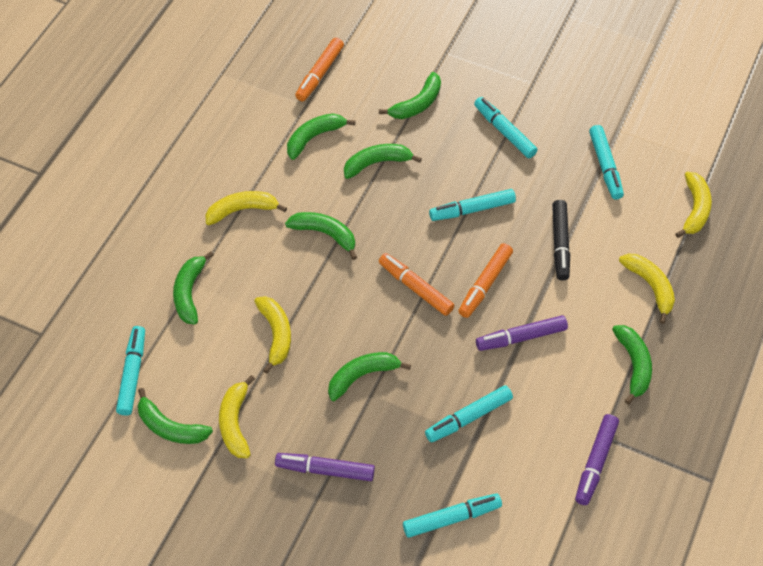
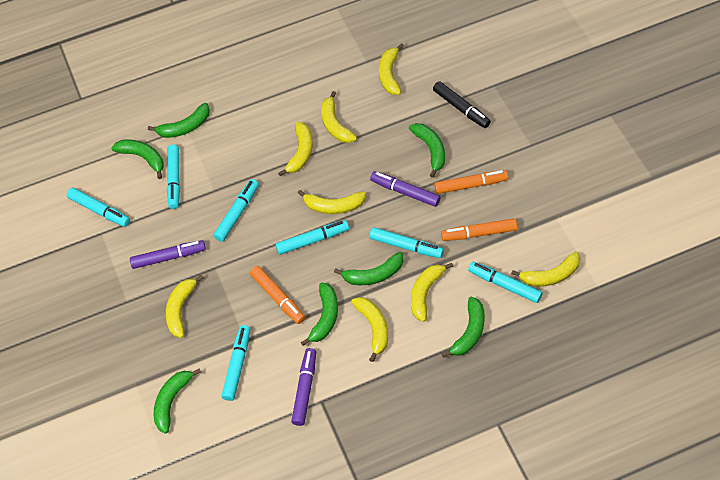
green banana: [138,388,213,444] [173,251,214,324] [285,212,357,260] [287,113,356,160] [328,352,411,401] [344,144,422,179] [379,72,441,119] [612,325,652,405] = 8 -> [111,139,164,179] [148,103,210,138] [154,369,201,434] [301,283,338,346] [334,252,403,285] [409,123,445,178] [441,297,485,358] = 7
turquoise marker: [116,326,145,416] [403,493,502,538] [425,385,513,442] [429,189,516,221] [474,97,538,158] [589,125,624,200] = 6 -> [67,188,130,227] [167,145,180,209] [213,179,259,242] [222,325,250,401] [275,220,349,255] [369,227,444,258] [468,262,542,303] = 7
yellow banana: [206,191,287,225] [219,375,255,458] [254,296,291,373] [619,254,675,324] [675,172,712,238] = 5 -> [166,275,203,338] [278,122,313,176] [298,190,366,214] [321,91,357,143] [351,297,388,362] [379,43,404,95] [411,263,453,322] [511,251,580,287] = 8

